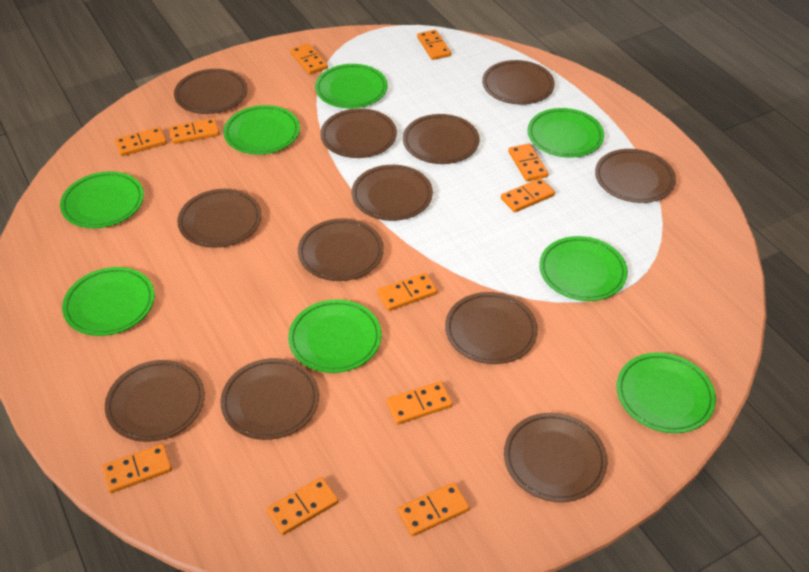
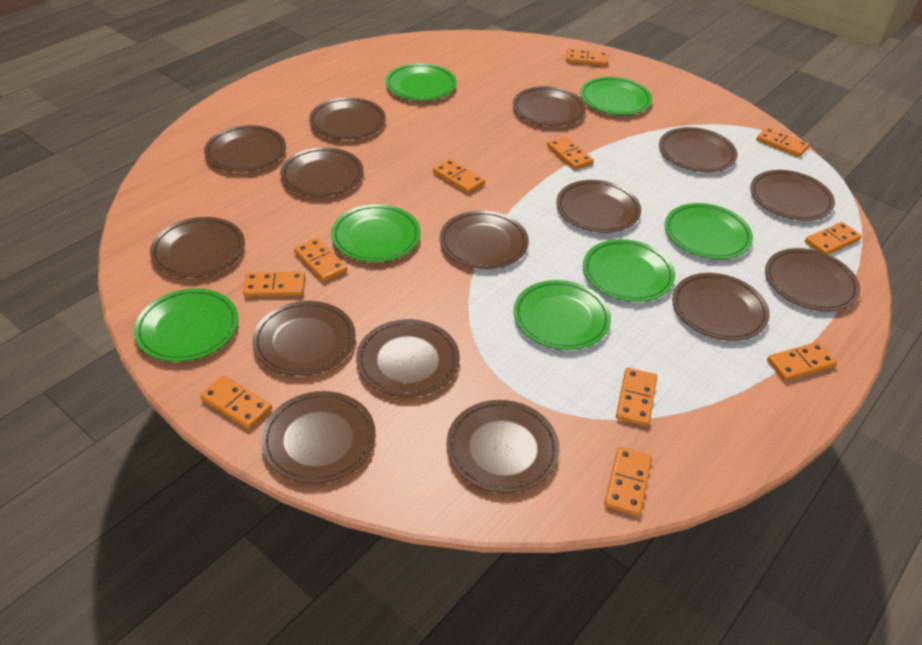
brown plate: [105,360,205,442] [174,69,247,114] [177,189,262,248] [220,358,319,440] [298,218,384,281] [320,108,397,158] [352,165,433,221] [403,114,479,164] [445,292,538,364] [482,60,555,105] [504,413,607,502] [595,149,676,203] = 12 -> [150,217,245,278] [204,125,286,172] [252,301,356,376] [261,391,376,484] [280,147,364,197] [309,97,386,140] [356,319,460,397] [440,210,529,269] [446,400,560,493] [513,86,586,126] [556,180,641,233] [659,127,738,172] [672,273,770,341] [750,170,835,221] [765,248,860,311] = 15
green plate: [60,171,144,228] [62,267,155,336] [223,105,300,155] [288,299,382,373] [315,64,388,109] [527,108,604,158] [539,236,628,301] [616,352,716,433] = 8 -> [134,288,239,362] [331,204,421,262] [385,63,457,101] [514,280,611,350] [580,77,652,115] [583,239,675,302] [665,203,753,259] = 7

